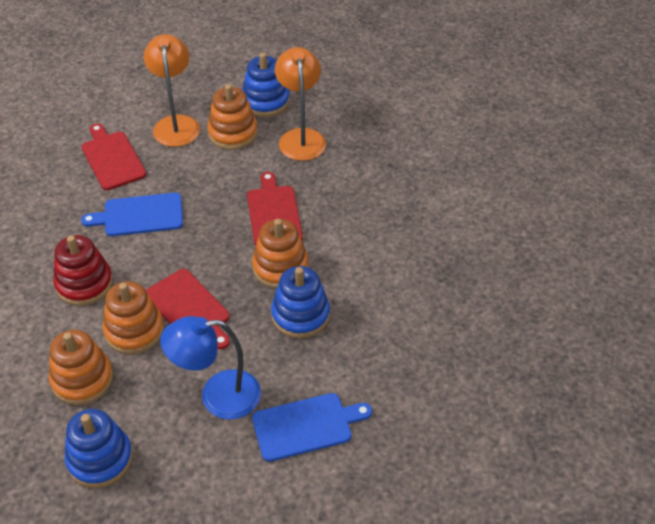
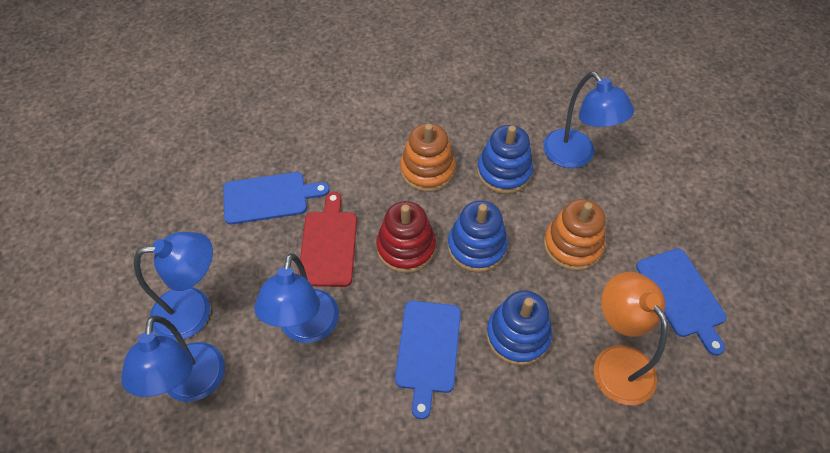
blue cutting board: [81,193,183,236] [252,393,372,462] = 2 -> [223,172,330,224] [395,301,461,419] [636,248,727,356] = 3
blue lamp: [160,316,261,419] = 1 -> [121,316,225,402] [134,232,213,341] [254,253,339,343] [543,72,634,168] = 4
orange lamp: [144,34,200,147] [275,47,326,161] = 2 -> [594,272,668,405] = 1
orange stacking toy: [49,330,113,405] [103,281,164,354] [207,84,258,150] [252,219,309,289] = 4 -> [400,123,455,192] [544,199,605,271] = 2
red cutting board: [82,124,146,190] [146,269,230,349] [247,172,303,246] = 3 -> [298,192,357,287] = 1

